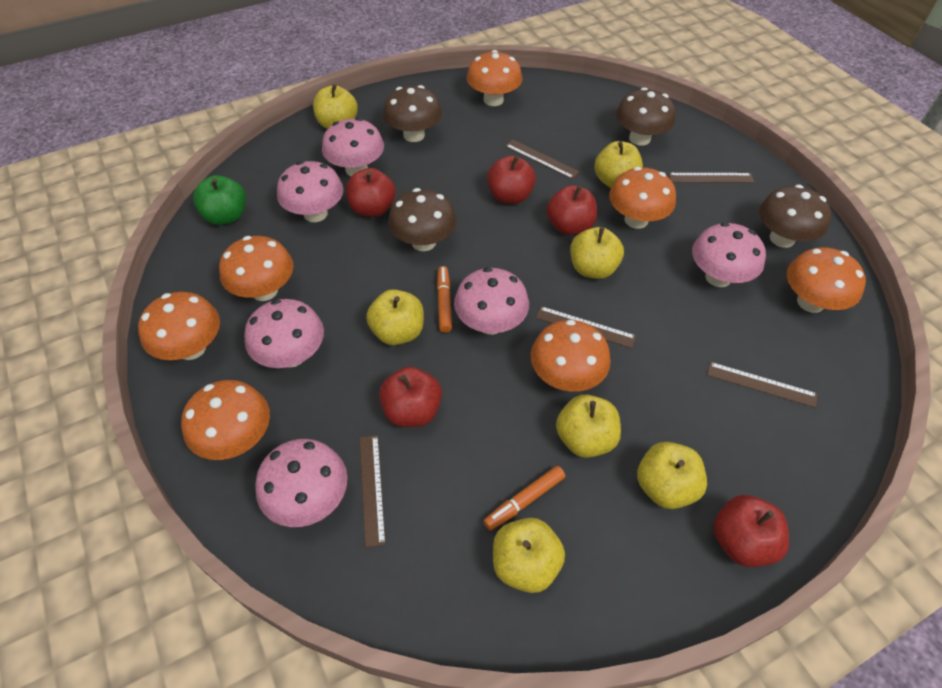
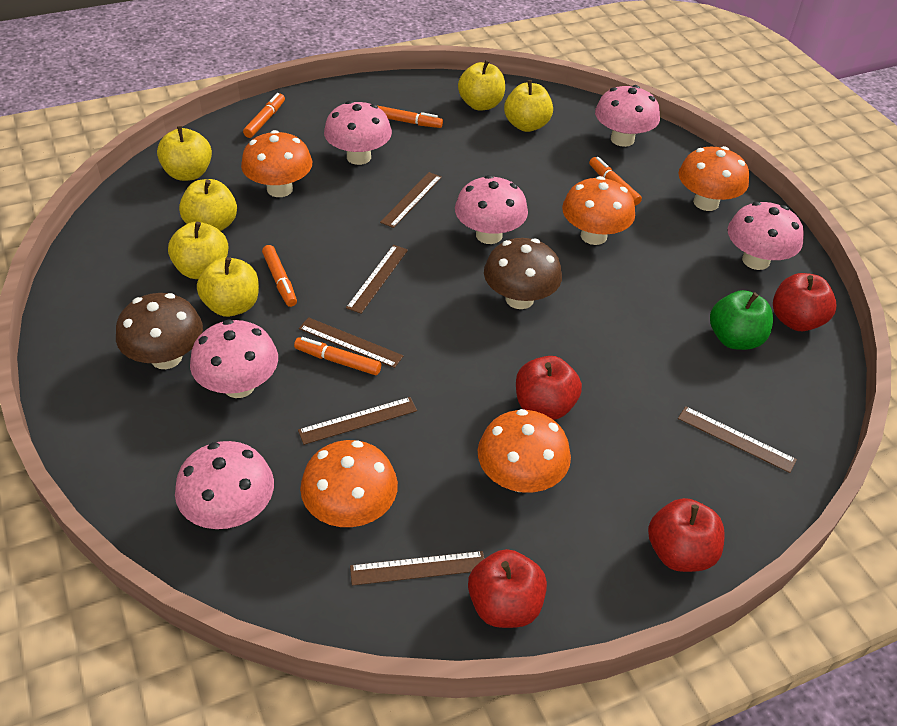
brown mushroom: [383,85,442,142] [388,188,456,251] [616,87,676,146] [759,185,831,248] = 4 -> [116,293,203,369] [484,238,562,309] = 2
brown ruler: [360,435,386,547] [505,140,579,179] [536,306,636,348] [669,173,754,183] [707,362,818,408] = 5 -> [298,397,417,445] [299,317,403,368] [346,245,408,314] [350,551,484,585] [380,172,442,228] [678,406,797,473] = 6
orange marker: [437,266,452,333] [483,466,565,531] = 2 -> [243,93,285,138] [262,245,297,307] [294,337,381,375] [378,106,443,128] [589,157,642,206] = 5
orange mushroom: [138,292,220,360] [181,380,270,460] [219,236,294,301] [467,50,523,106] [531,320,611,392] [609,167,676,229] [787,247,866,313] = 7 -> [241,130,312,197] [300,440,398,527] [478,409,571,492] [562,176,635,245] [678,146,749,211] = 5
red apple: [346,168,396,217] [379,367,442,427] [487,155,536,204] [546,185,597,235] [713,495,789,567] = 5 -> [468,549,547,628] [516,356,582,420] [648,498,725,572] [773,273,836,331] = 4
yellow apple: [313,84,358,129] [366,289,424,345] [493,518,565,593] [556,394,621,458] [570,227,624,279] [594,141,643,188] [637,442,707,509] = 7 -> [157,126,212,181] [168,222,229,279] [179,179,237,231] [197,257,259,317] [458,60,505,111] [504,80,553,132] = 6

